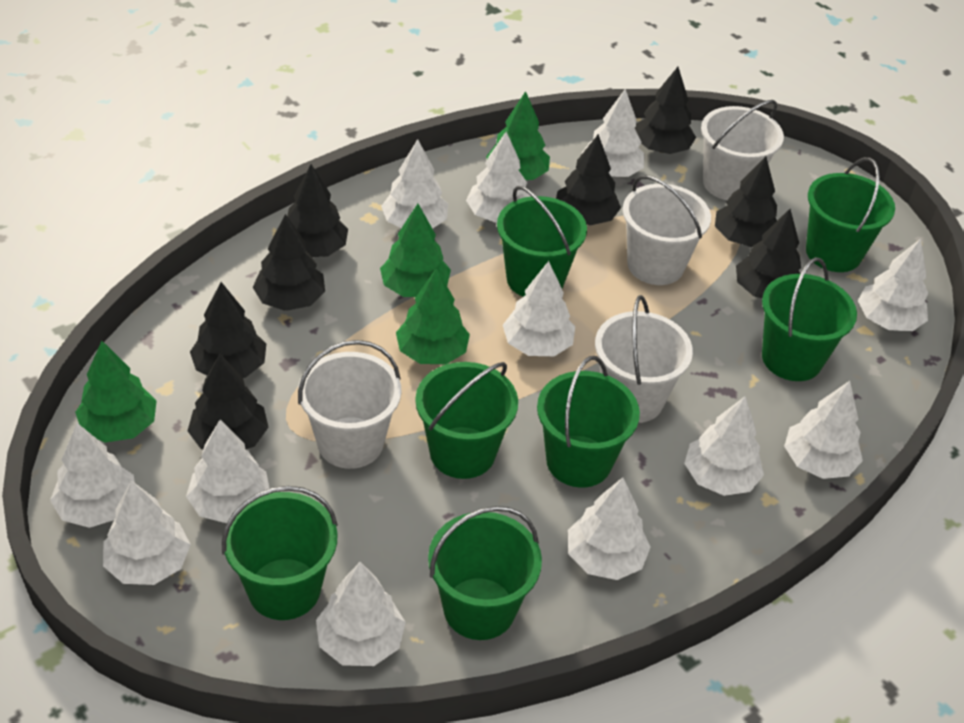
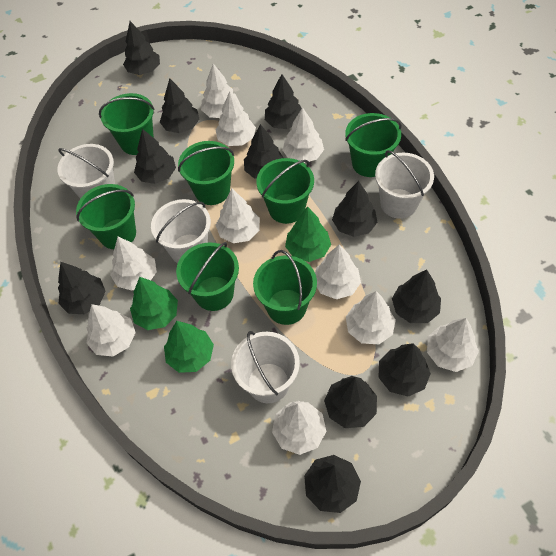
black tree: [187,354,269,449] [190,282,266,378] [253,214,325,311] [287,164,348,257] [556,134,621,225] [635,67,696,154] [715,156,777,247] [736,209,801,298] = 8 -> [58,262,106,314] [123,21,160,75] [134,129,176,184] [160,78,199,133] [244,124,283,179] [265,74,302,129] [304,455,361,513] [324,376,377,428] [332,181,378,237] [378,343,431,397] [392,270,441,323] = 11
green tree: [75,341,157,442] [380,204,451,297] [396,268,470,364] [486,91,550,180] = 4 -> [130,277,178,330] [164,321,214,373] [285,207,331,262] = 3
white tree: [50,423,135,528] [103,480,191,585] [186,420,270,523] [316,562,406,666] [381,139,448,229] [466,132,531,223] [503,261,575,356] [568,477,650,580] [582,89,645,177] [684,396,764,496] [784,381,863,479] [858,239,928,331] = 12 -> [87,304,136,357] [110,237,157,290] [201,64,240,118] [215,91,256,146] [216,189,260,243] [272,401,326,455] [282,107,324,163] [315,244,361,299] [346,291,396,344] [427,318,479,372] = 10

